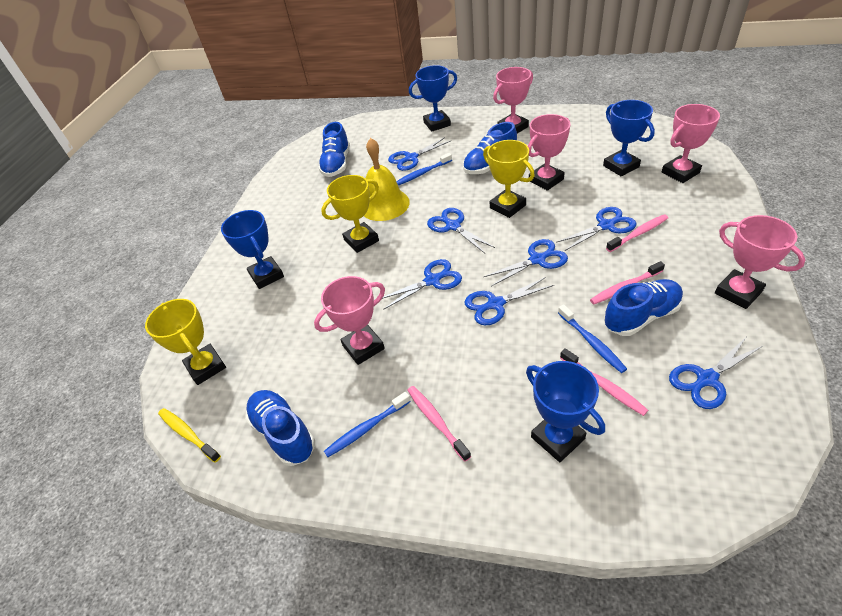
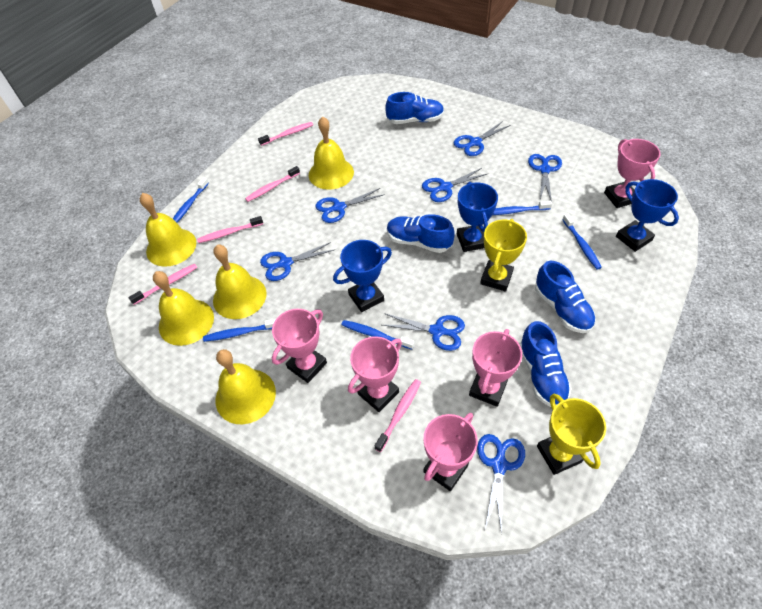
blue toothbrush: [324,392,411,457] [396,153,452,185] [558,304,627,373] = 3 -> [173,177,209,223] [203,318,277,342] [341,320,414,349] [492,201,552,215] [562,214,602,270] = 5
blue trophy: [221,210,284,289] [409,65,457,132] [526,361,605,462] [603,100,655,177] = 4 -> [333,240,392,312] [457,182,498,252] [616,179,679,252] = 3
pink toothbrush: [407,386,471,462] [560,348,648,416] [590,261,665,304] [606,214,668,252] = 4 -> [128,264,197,305] [197,216,263,243] [245,166,300,202] [258,122,313,146] [375,379,421,452] = 5
yellow bell: [364,138,410,221] = 1 -> [140,193,196,267] [153,271,214,346] [213,245,267,319] [216,349,276,424] [309,116,354,190] = 5
yellow toothbrush: [158,408,221,463] = 1 -> none = 0
yellow trophy: [145,299,226,385] [321,175,379,253] [483,140,535,218] = 3 -> [480,219,527,291] [537,394,606,475] = 2

